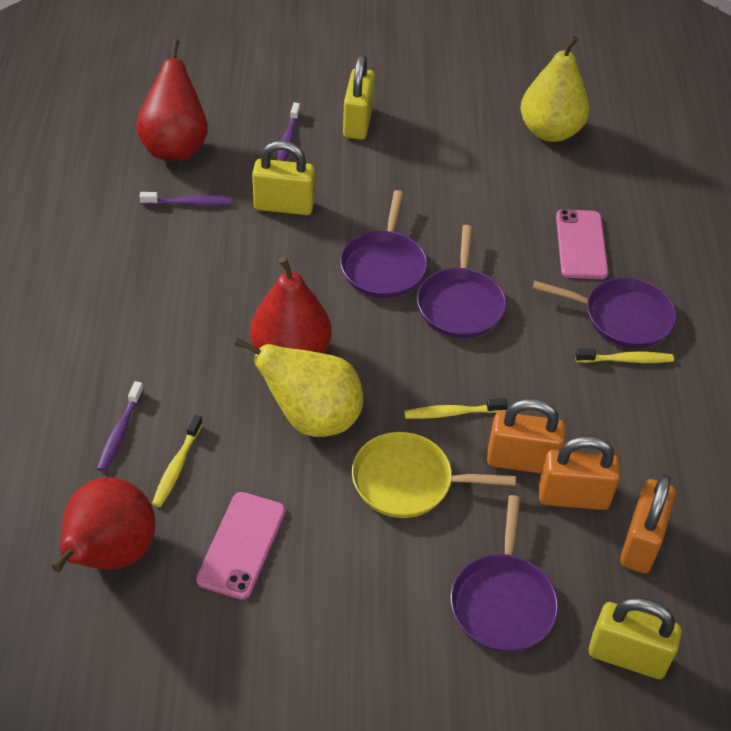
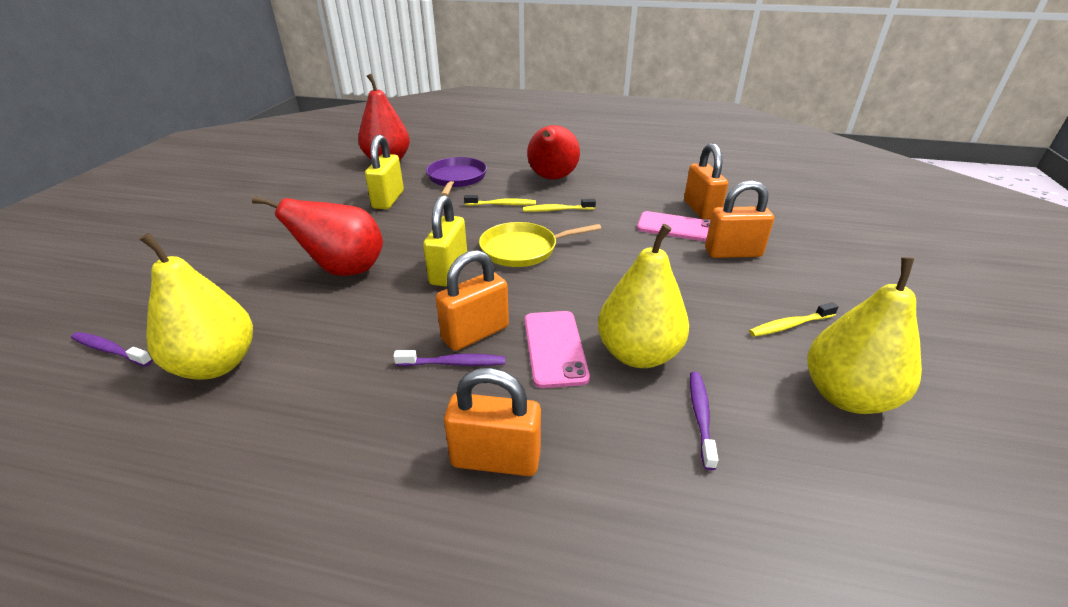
orange padlock: [487,399,565,474] [539,436,620,510] [620,474,676,573] = 3 -> [435,250,509,351] [444,368,541,476] [684,143,728,220] [705,180,774,258] = 4
purple pan: [340,190,427,298] [417,225,506,338] [451,495,558,652] [533,277,677,348] = 4 -> [426,157,487,196] = 1
yellow padlock: [252,141,315,215] [343,55,375,140] [589,598,682,679] = 3 -> [365,135,404,209] [423,195,467,287] = 2
yellow pear: [235,338,363,437] [521,36,589,142] = 2 -> [140,233,253,380] [598,224,689,368] [807,257,922,414] = 3

